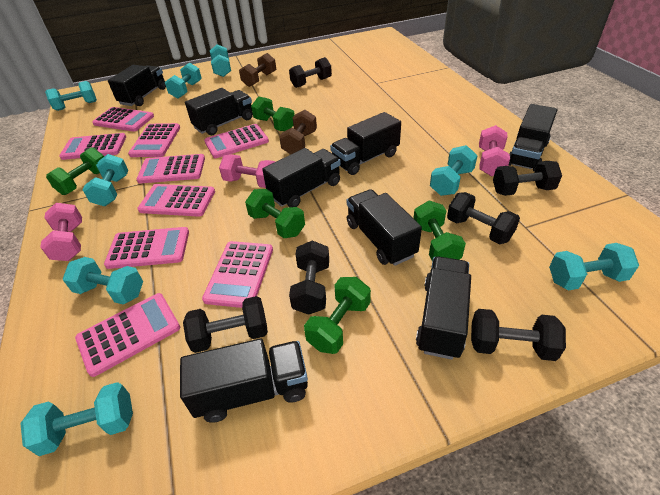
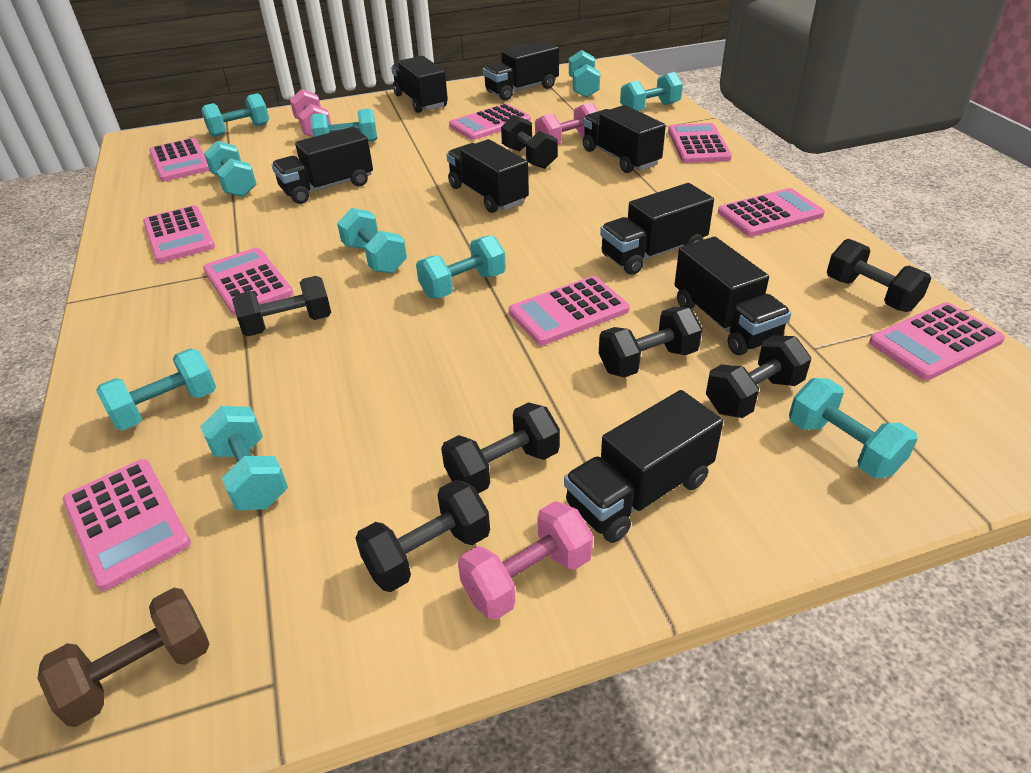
black dumbbell: [183,296,268,353] [289,57,332,88] [289,240,329,315] [447,192,520,244] [471,309,566,361] [493,161,562,196] = 6 -> [232,276,331,336] [355,480,490,592] [441,402,560,494] [501,115,558,169] [599,307,702,378] [706,335,811,418] [827,239,931,312] = 7
brown dumbbell: [239,53,276,87] [279,110,317,154] = 2 -> [37,588,210,727] = 1
green dumbbell: [46,147,104,195] [245,189,305,238] [251,96,295,131] [304,277,371,354] [413,201,466,261] = 5 -> none = 0
turquoise dumbbell: [20,382,133,456] [45,81,97,111] [63,257,143,305] [82,154,128,206] [165,62,202,98] [210,44,231,77] [430,145,478,196] [549,243,639,290] = 8 -> [96,349,216,431] [200,406,288,510] [201,93,269,137] [204,141,256,197] [311,109,377,142] [337,208,407,273] [416,235,506,298] [569,50,600,98] [620,72,683,111] [789,378,918,478] = 10

